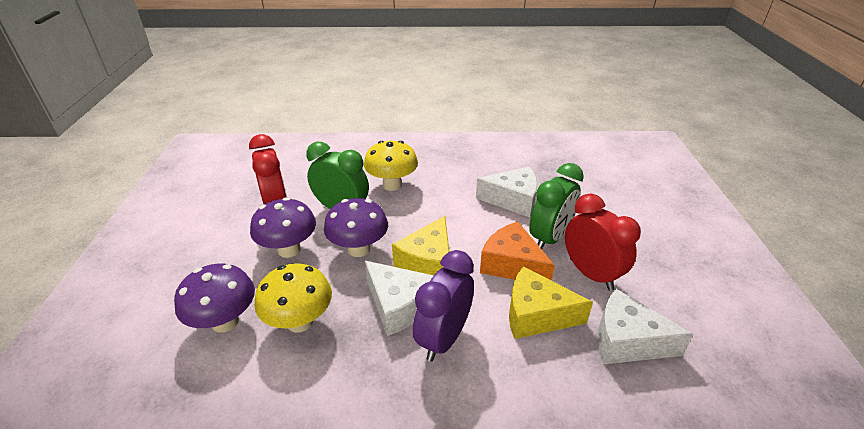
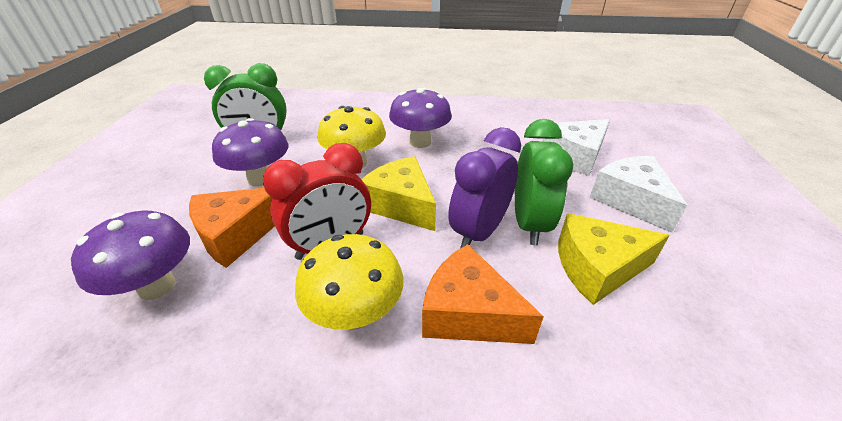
orange cheese: [480,221,555,281] = 1 -> [189,188,275,268] [422,244,544,344] = 2
red clock: [249,134,287,204] [565,194,641,291] = 2 -> [263,143,371,260] = 1
white cheese: [365,261,434,336] [476,166,538,217] [597,289,694,364] = 3 -> [542,119,610,176] [589,156,687,233] = 2

